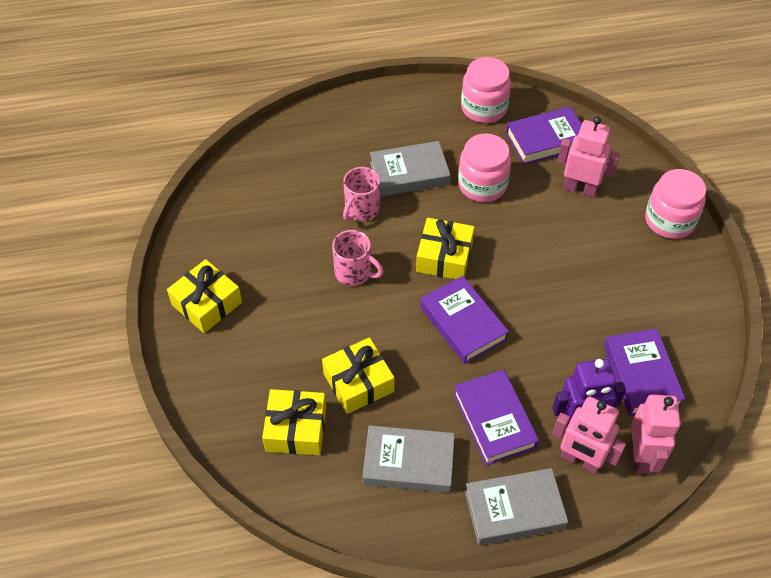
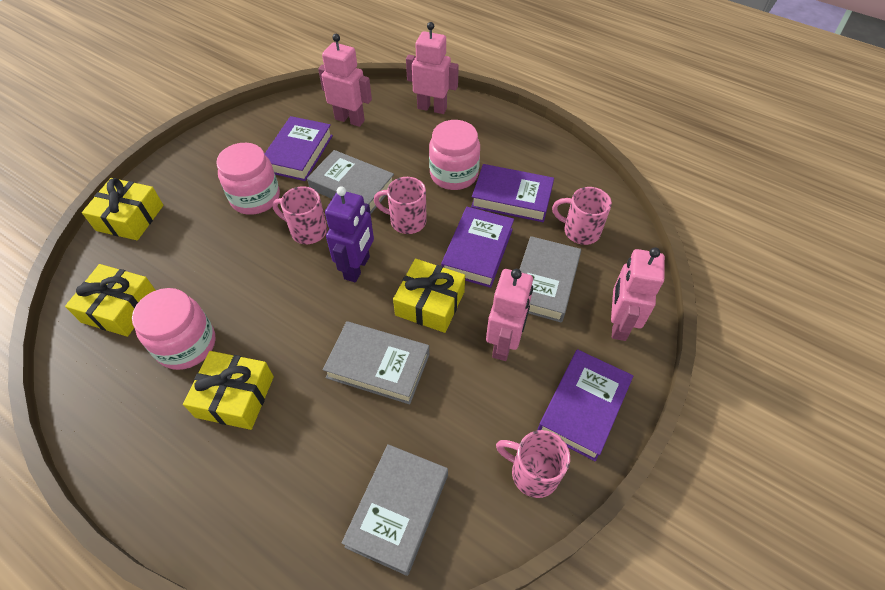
grey book: [362,425,455,493] [370,141,450,197] [465,468,568,545] = 3 -> [307,150,394,214] [323,321,429,404] [342,444,448,576] [519,236,581,322] = 4
pink mug: [332,230,383,286] [343,167,380,221] = 2 -> [272,186,327,244] [374,177,427,234] [496,430,570,498] [552,187,612,245] = 4
pink robot: [552,396,626,474] [557,116,620,197] [631,394,680,474] = 3 -> [318,34,372,127] [406,22,459,114] [486,269,533,361] [611,247,665,341] = 4

